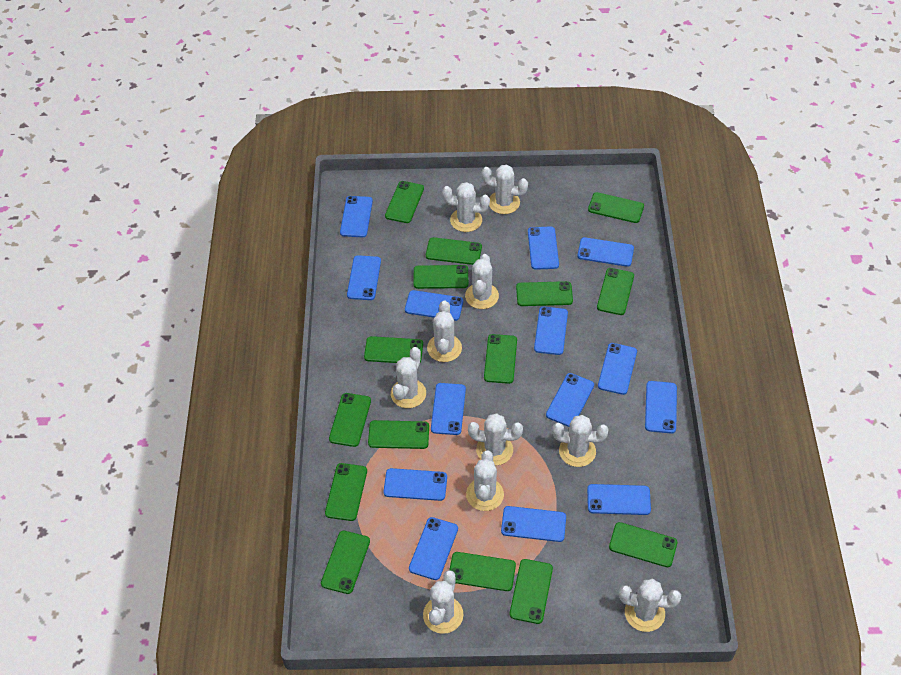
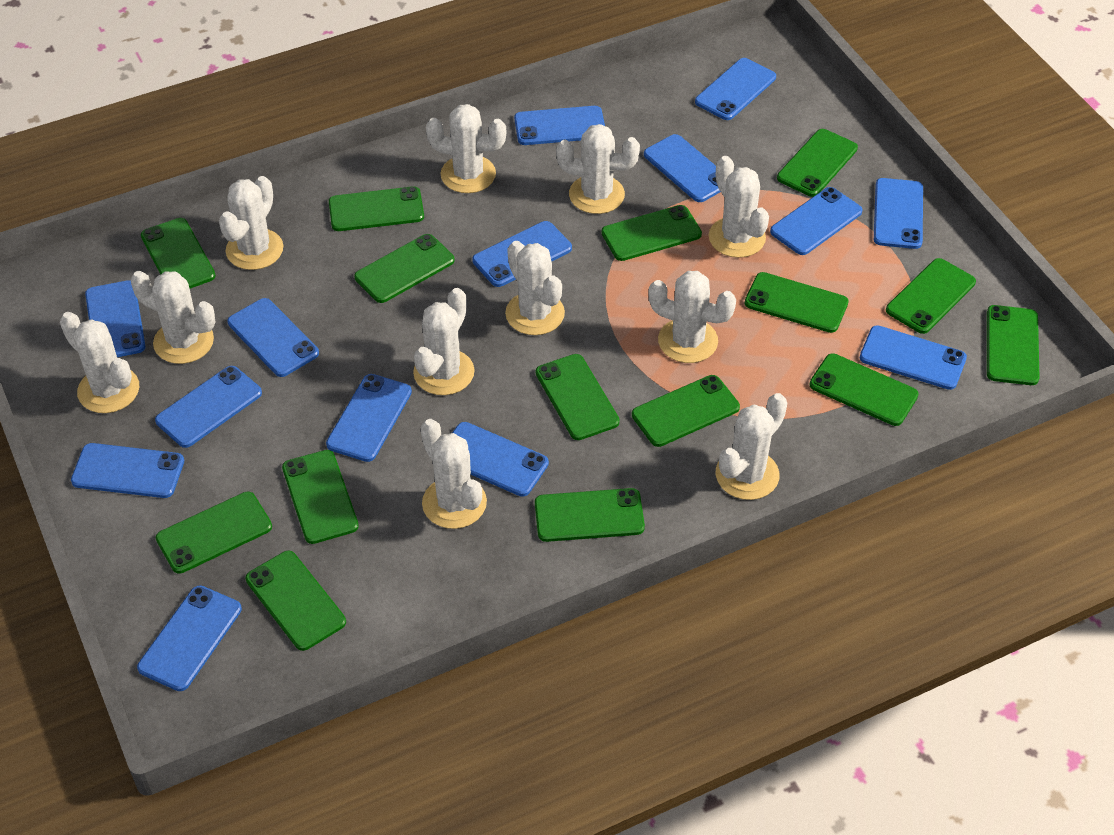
white cactus: [391,347,426,408] [423,570,463,634] [427,300,462,362] [442,182,490,232] [465,254,499,309] [466,450,504,511] [468,413,523,465] [482,165,528,214] [552,415,609,467] [619,579,681,632] = 10 -> [60,312,139,413] [131,271,215,364] [219,176,284,270] [413,288,475,395] [421,419,487,529] [426,104,506,193] [505,241,565,335] [556,124,640,214] [648,271,736,363] [709,156,769,258] [716,393,787,500] = 11

